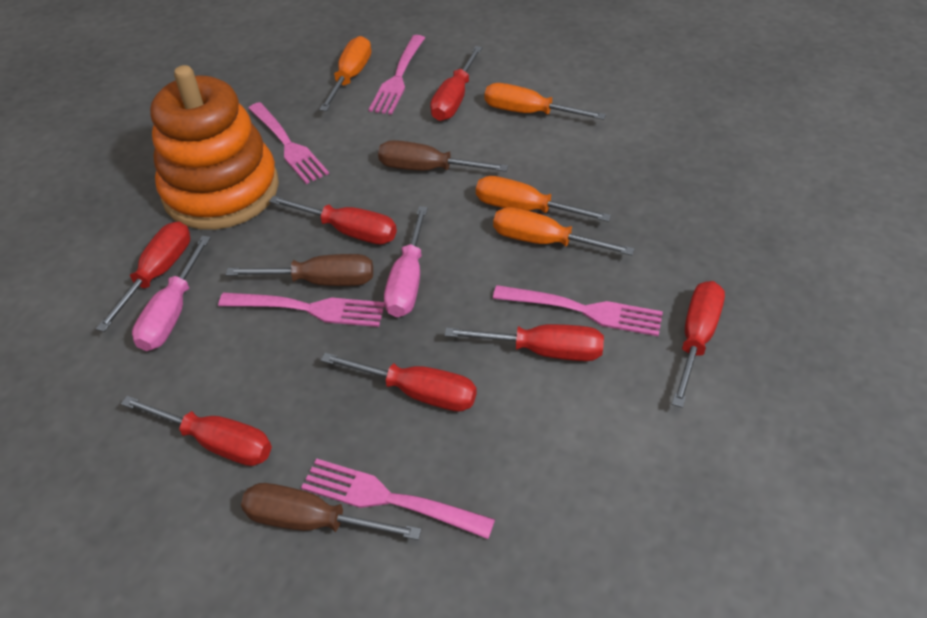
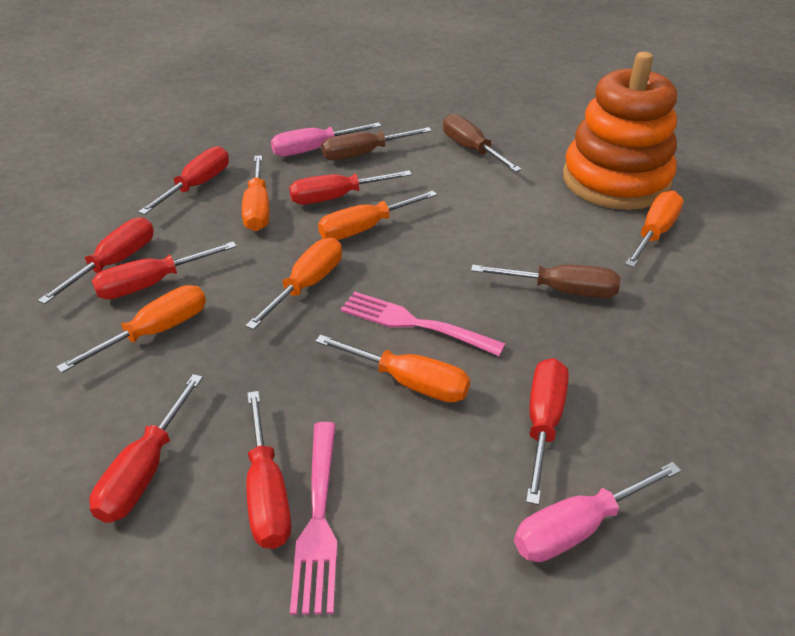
orange screwdriver: [319,36,371,112] [476,176,611,222] [485,83,606,120] [493,207,635,256] = 4 -> [56,285,206,373] [242,155,269,231] [245,238,342,330] [315,335,470,403] [318,191,437,240] [625,191,684,268] = 6
pink fork: [218,293,385,327] [248,102,329,184] [301,458,495,539] [368,35,425,115] [493,285,663,337] = 5 -> [290,422,337,615] [341,292,505,356] = 2

